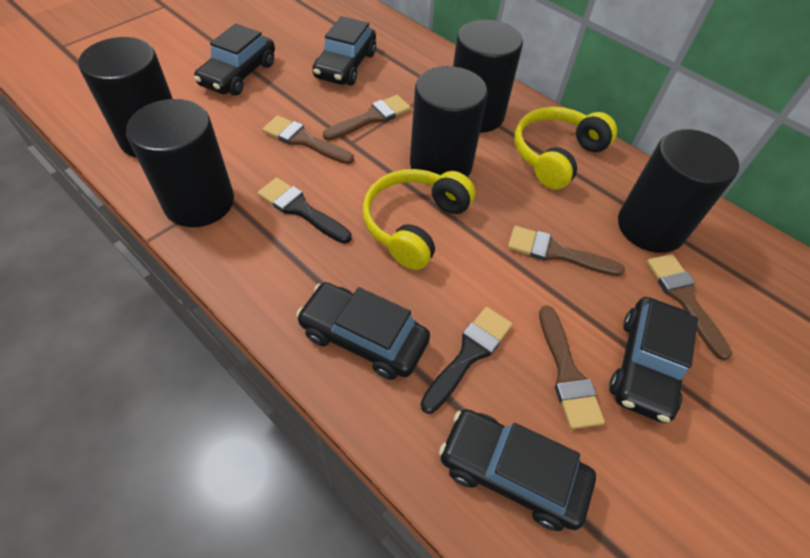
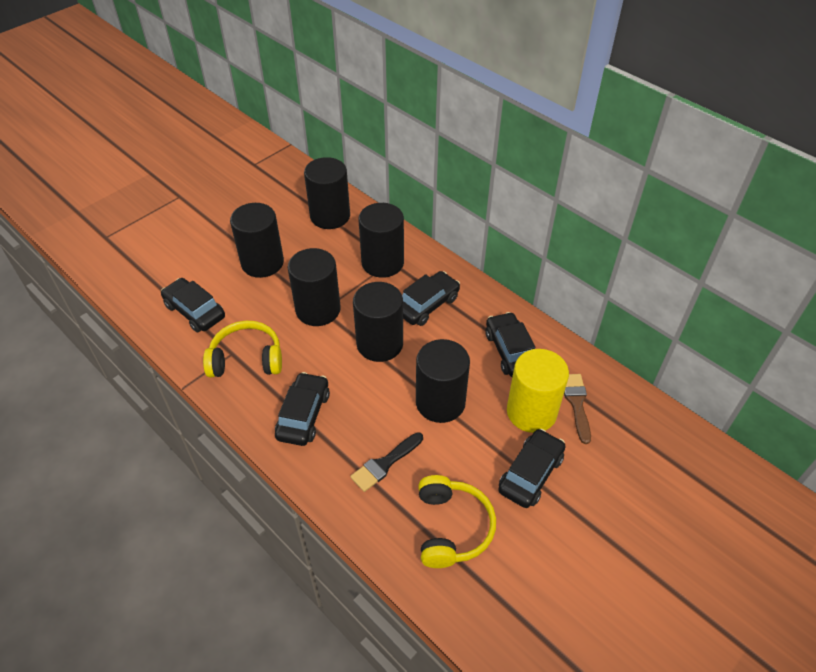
black brush: [257,177,352,244] [420,307,513,413] = 2 -> [350,432,423,492] = 1
black cylinder: [78,37,173,158] [126,99,234,227] [410,66,488,177] [453,19,523,133] [618,129,739,253] = 5 -> [230,203,284,278] [288,248,341,326] [304,157,350,229] [353,282,403,362] [359,203,404,278] [416,339,470,423] = 6
brown brush: [262,115,354,164] [323,95,411,140] [508,226,625,276] [539,306,605,429] [647,254,732,361] = 5 -> [564,374,591,444] = 1
yellow cylinder: none = 0 -> [507,349,569,433] = 1

